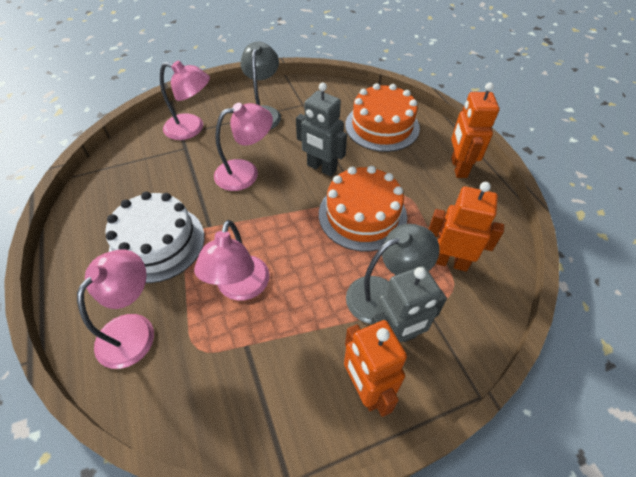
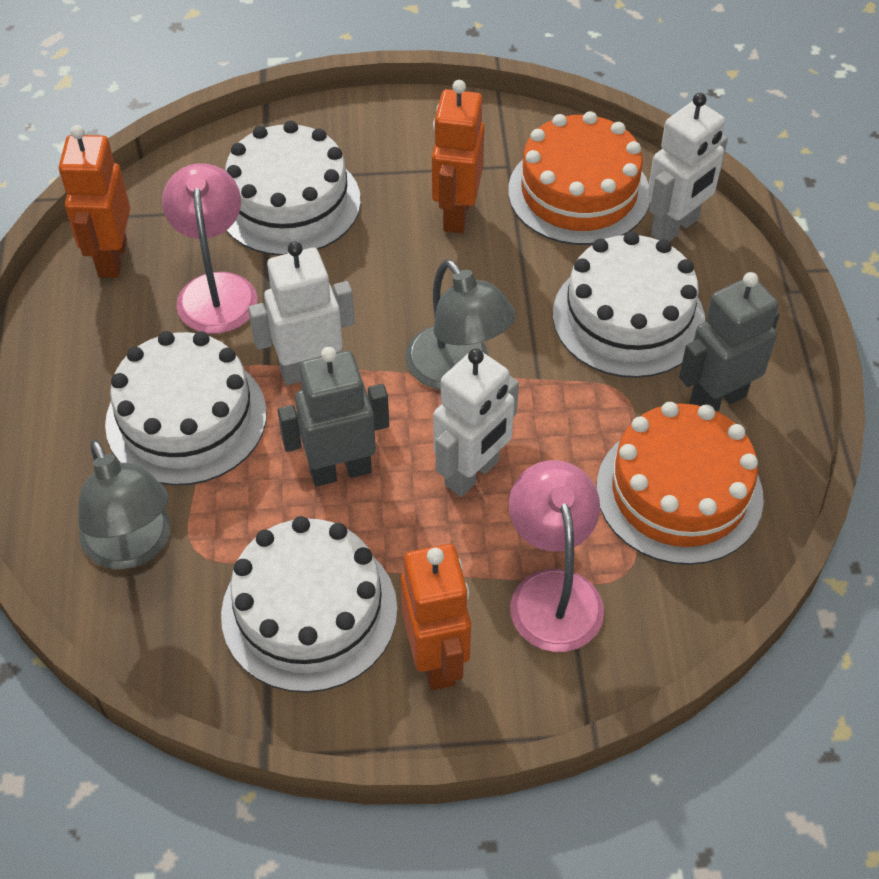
pink lamp: [77,249,154,369] [160,61,210,140] [194,220,270,301] [214,103,273,191] = 4 -> [162,163,257,334] [509,460,604,652] = 2
white cake: [105,191,205,283] = 1 -> [105,331,267,486] [221,516,397,693] [225,121,361,256] [553,231,705,378] = 4
white robot: none = 0 -> [248,241,355,385] [434,349,519,497] [647,93,728,241] = 3

